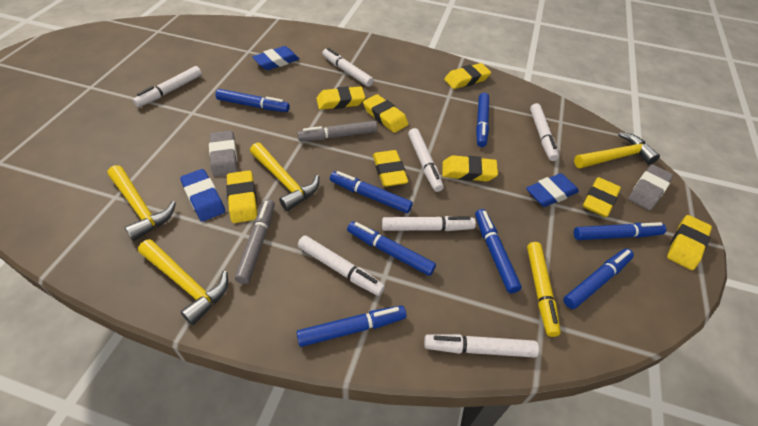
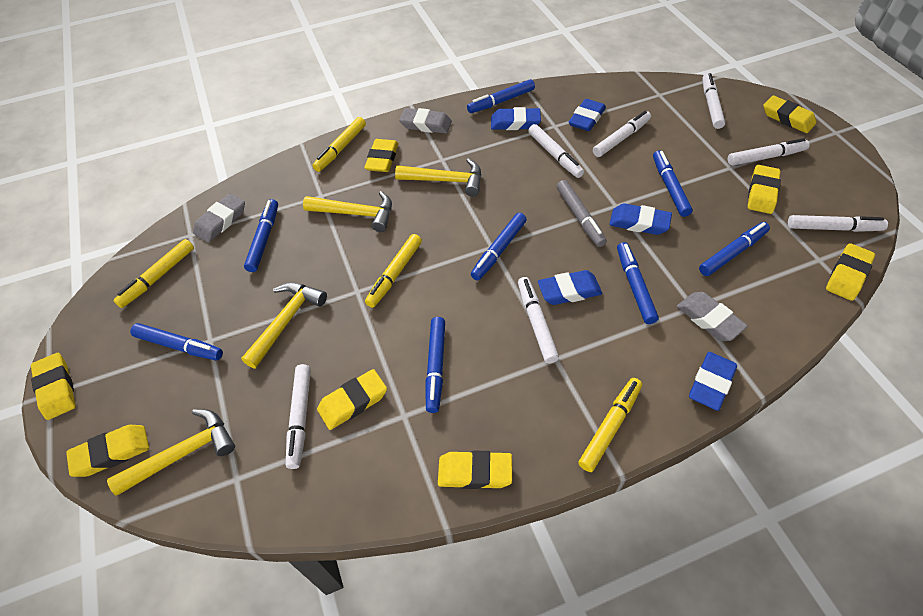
blue eraser: [180,169,225,221] [252,46,300,70] [526,173,579,207] = 3 -> [491,107,541,130] [538,270,603,305] [568,99,606,131] [610,203,672,235] [689,352,737,411] = 5
grey eraser: [209,130,237,177] [628,164,673,211] = 2 -> [193,193,245,242] [399,108,452,134] [677,292,748,341] = 3
grey marker: [235,199,275,284] [298,121,377,141] = 2 -> [557,180,607,247] = 1
yellow marker: [527,242,561,337] = 1 -> [114,239,194,308] [312,117,366,172] [365,234,422,308] [578,378,642,472] = 4

